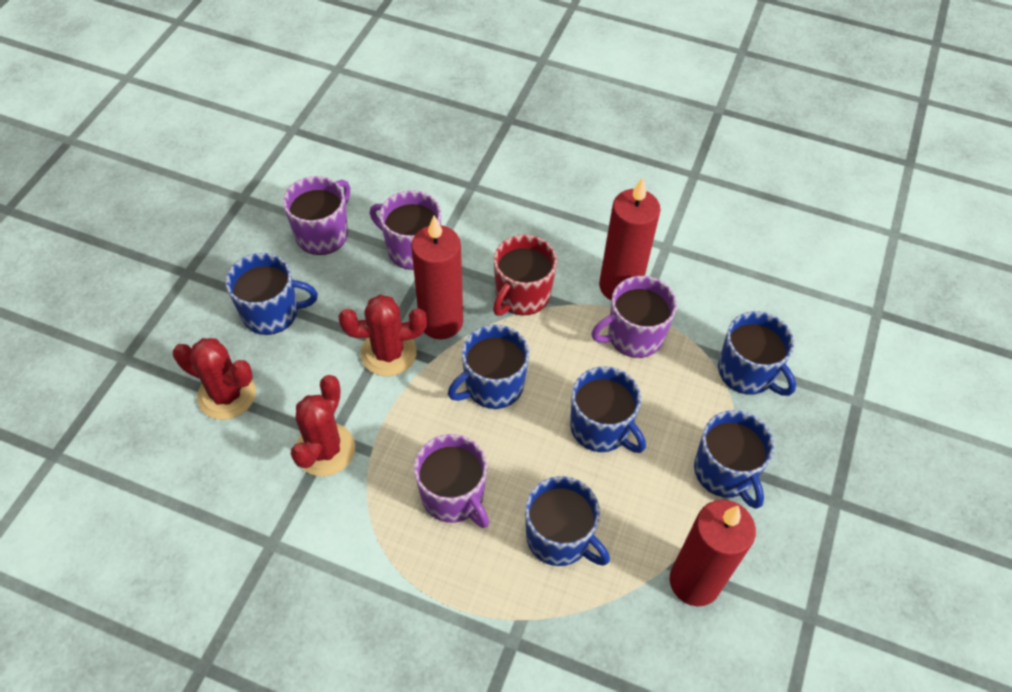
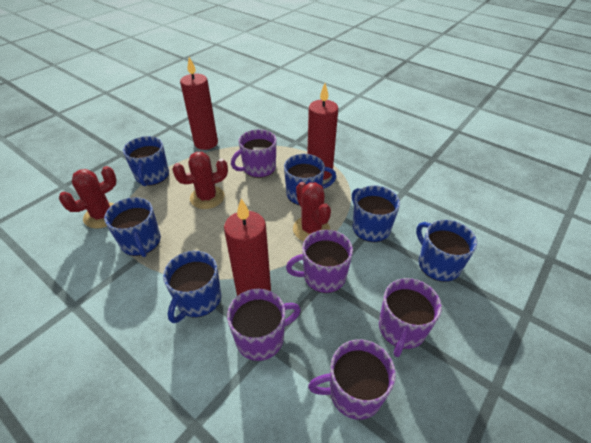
purple mug: [283,176,350,255] [370,191,441,270] [414,434,489,528] [591,276,677,358] = 4 -> [227,289,301,361] [231,129,276,178] [286,230,353,293] [308,340,396,420] [379,278,442,357] = 5
red mug: [493,235,557,316] = 1 -> none = 0

